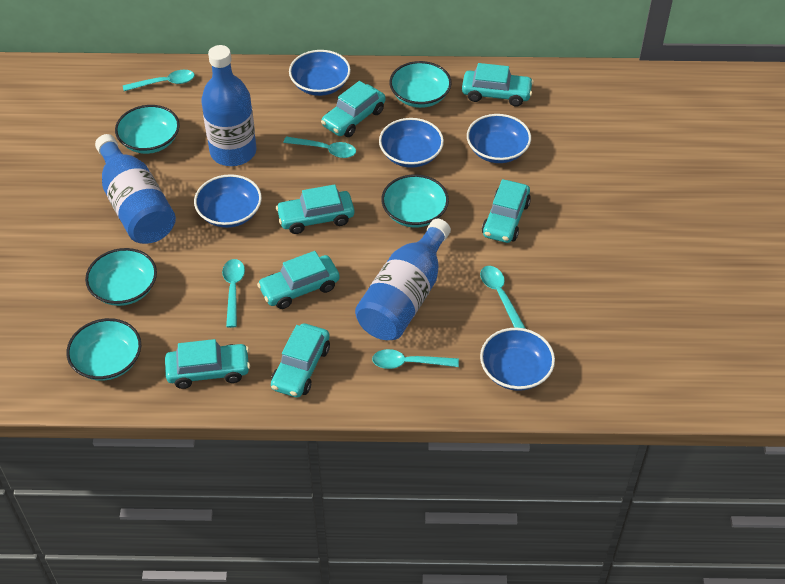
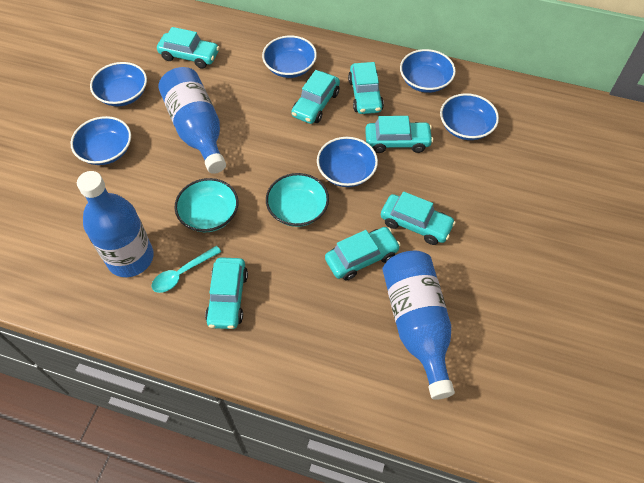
blue bowl: [194,174,262,228] [289,50,351,96] [379,118,444,168] [467,114,531,163] [480,328,555,391] = 5 -> [70,116,131,165] [90,62,147,106] [262,36,317,78] [317,137,378,187] [400,49,456,93] [440,93,499,140] = 6
turquoise bowl: [66,318,141,381] [85,248,157,306] [115,105,180,154] [381,174,449,228] [389,61,452,108] = 5 -> [174,178,239,232] [266,173,329,227] = 2
turquoise spoon: [123,70,195,91] [222,259,245,328] [283,137,356,158] [372,349,459,369] [480,266,525,328] = 5 -> [152,246,221,293] = 1

